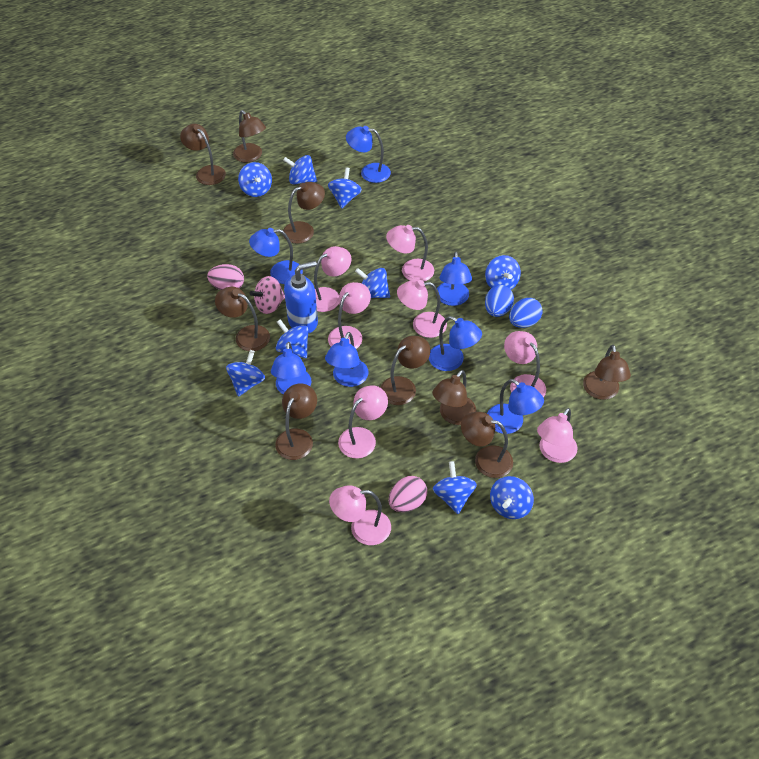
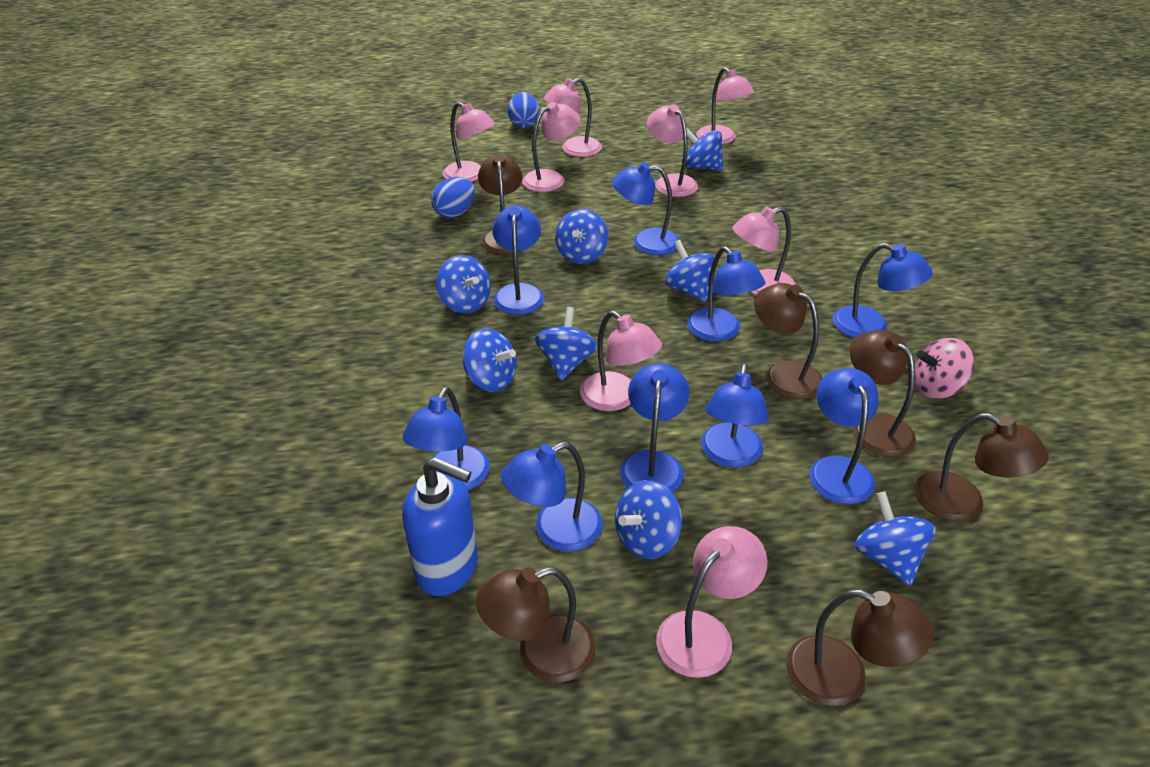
blue lamp: [249,228,303,284] [271,342,311,395] [325,332,368,387] [346,126,391,183] [429,316,482,371] [437,252,472,306] [487,379,544,434] = 7 -> [402,387,490,490] [492,205,544,315] [501,442,603,551] [612,162,680,255] [620,363,690,493] [687,246,765,342] [701,363,769,468] [809,368,879,504] [833,243,933,338] = 9
blue spinning top: [226,350,265,397] [238,162,272,197] [276,319,309,358] [283,155,317,185] [328,167,362,209] [355,268,390,298] [433,461,477,514] [485,255,521,289] [490,476,534,519] = 9 -> [436,255,491,313] [462,329,517,392] [535,307,597,381] [555,209,608,264] [615,480,682,559] [665,240,715,302] [686,128,724,171] [855,491,936,586] = 8
brown lamp: [180,124,226,185] [215,287,270,351] [233,110,266,162] [275,383,317,460] [283,182,325,244] [380,336,430,405] [432,370,476,425] [461,412,513,478] [583,345,631,400] = 9 -> [476,567,595,683] [478,154,523,255] [754,283,822,399] [786,589,934,706] [850,330,916,457] [915,413,1049,521] = 6
pink egg: [207,264,244,290] [389,476,427,512] = 2 -> none = 0

